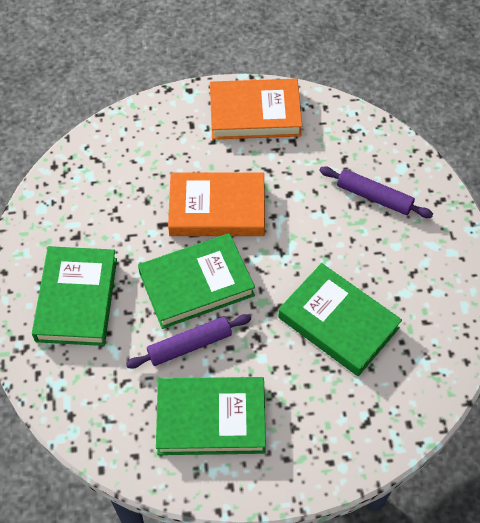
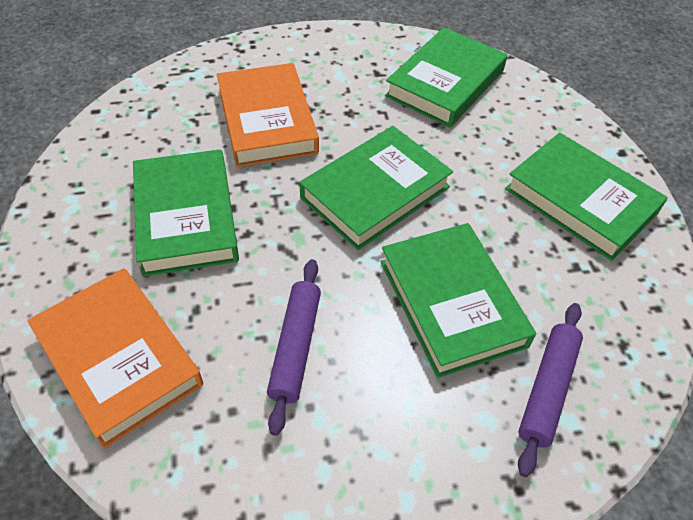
green book: [32,246,117,346] [138,233,255,329] [156,377,266,455] [278,263,402,376] = 4 -> [133,149,239,277] [299,126,453,250] [380,223,536,378] [385,27,507,127] [505,133,668,261] = 5

